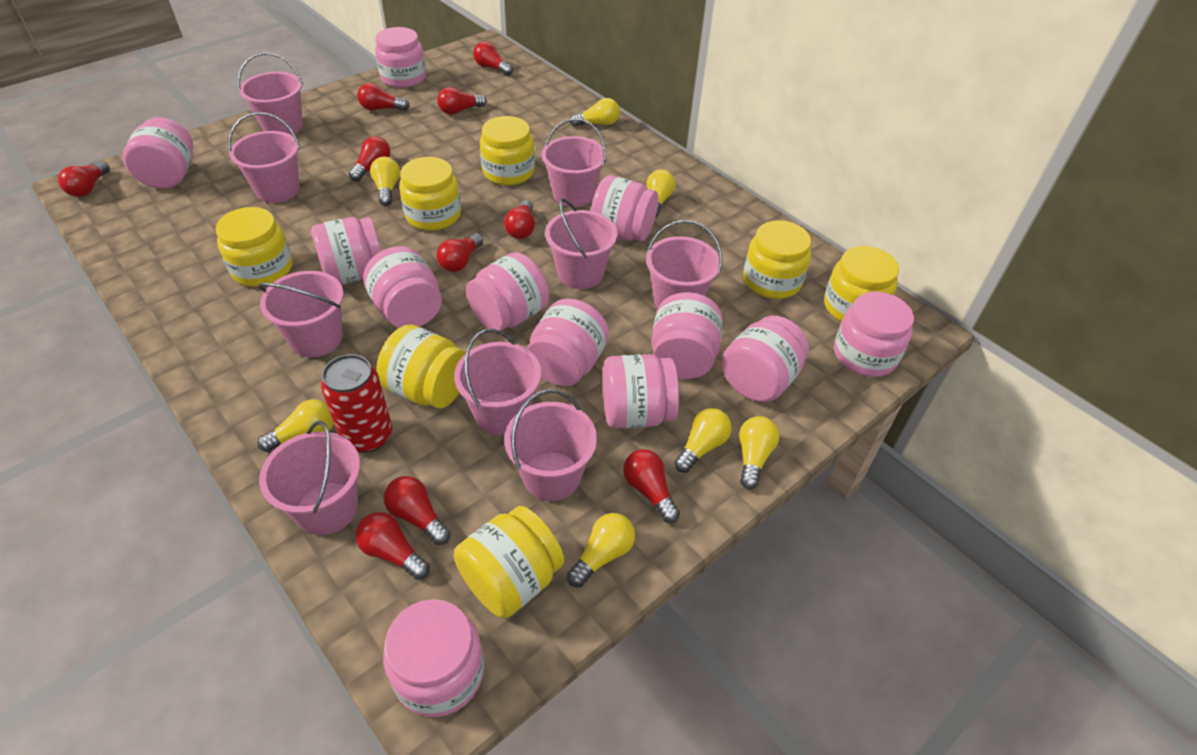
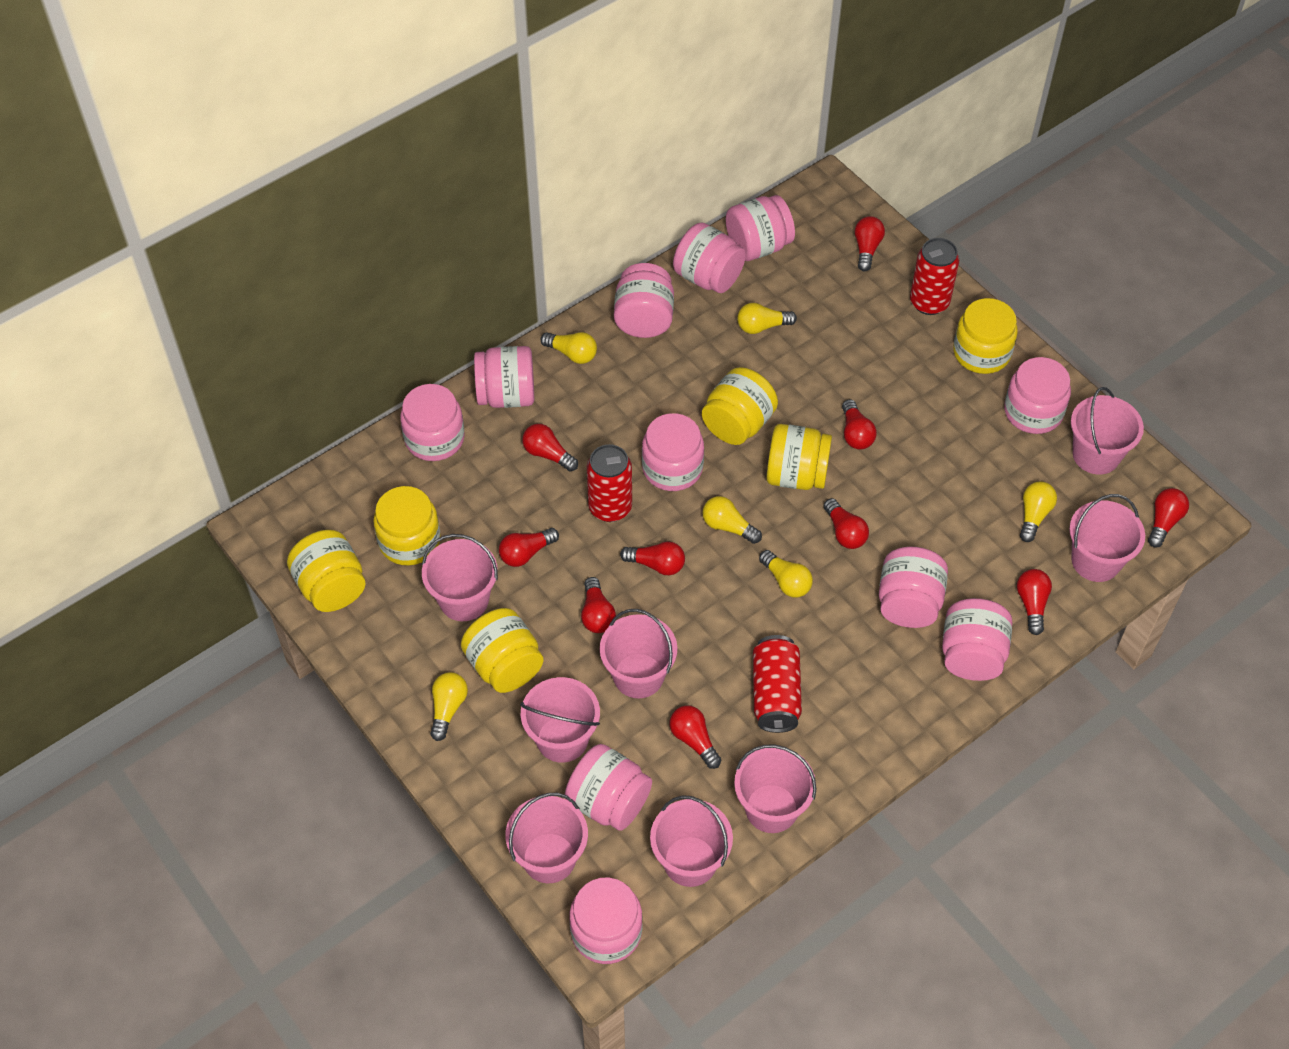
pink bucket: [228,112,300,203] [237,52,303,135] [258,271,344,357] [259,421,360,535] [454,329,541,435] [504,389,597,501] [542,118,607,207] [545,199,618,289] [646,220,722,308] = 9 -> [422,534,498,621] [505,793,588,883] [520,677,600,763] [600,609,677,698] [650,795,733,887] [734,745,816,833] [1069,494,1145,582] [1071,387,1144,475] = 8
pink jar: [123,117,193,189] [311,217,381,285] [363,246,442,328] [375,27,426,88] [383,599,484,717] [466,252,549,331] [527,298,609,386] [591,175,658,241] [603,354,679,429] [651,292,723,379] [722,316,809,402] [834,292,914,377] = 12 -> [400,384,465,461] [474,346,534,408] [565,744,652,831] [569,877,643,964] [614,263,674,338] [642,413,704,491] [673,223,746,293] [726,195,795,261] [879,547,948,628] [942,598,1013,681] [1004,357,1071,434] = 11
red can: [321,354,392,453] = 1 -> [587,444,632,522] [753,635,802,733] [910,238,959,315] = 3
yellow jar: [216,207,293,287] [376,324,466,408] [399,157,461,231] [454,506,564,618] [480,116,535,186] [743,220,811,299] [824,246,899,322] = 7 -> [287,530,366,612] [373,486,441,566] [461,608,543,693] [702,367,778,445] [766,424,832,490] [953,298,1018,374] = 6
yellow light bulb: [257,399,334,452] [370,157,400,206] [567,513,635,587] [570,98,620,127] [646,169,675,218] [674,408,732,473] [739,416,780,489] = 7 -> [430,672,468,741] [540,332,597,364] [702,496,762,544] [737,303,797,334] [759,550,813,598] [1020,481,1057,542] = 6

